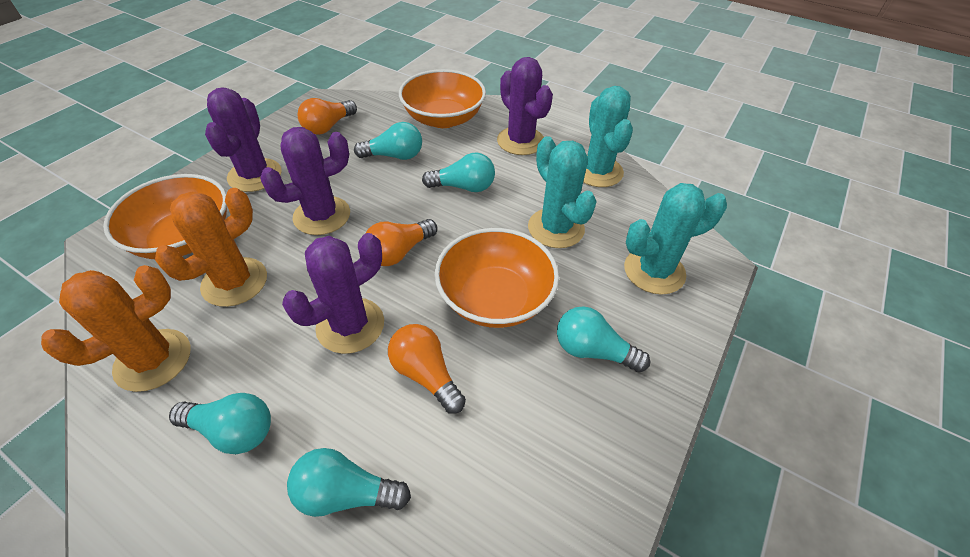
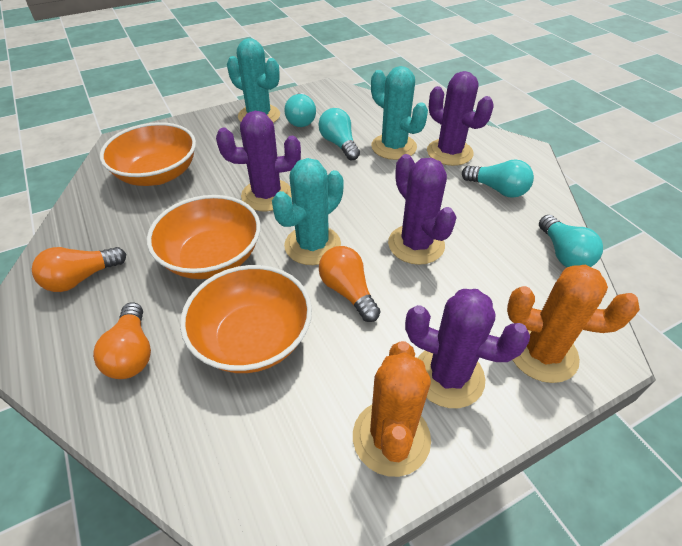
turquoise light bulb: [169,393,271,454] [287,448,411,517] [354,122,422,160] [422,152,495,192] [557,306,651,373] = 5 -> [285,93,316,127] [318,108,360,160] [462,159,534,198] [539,215,603,267] = 4

